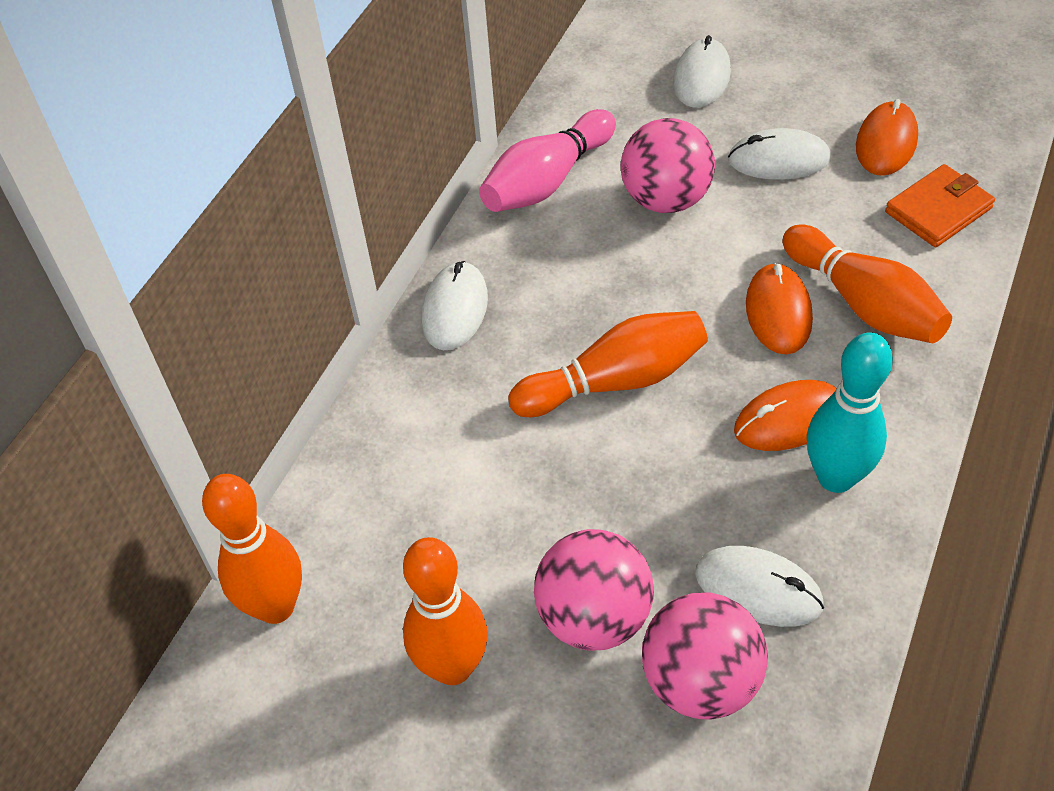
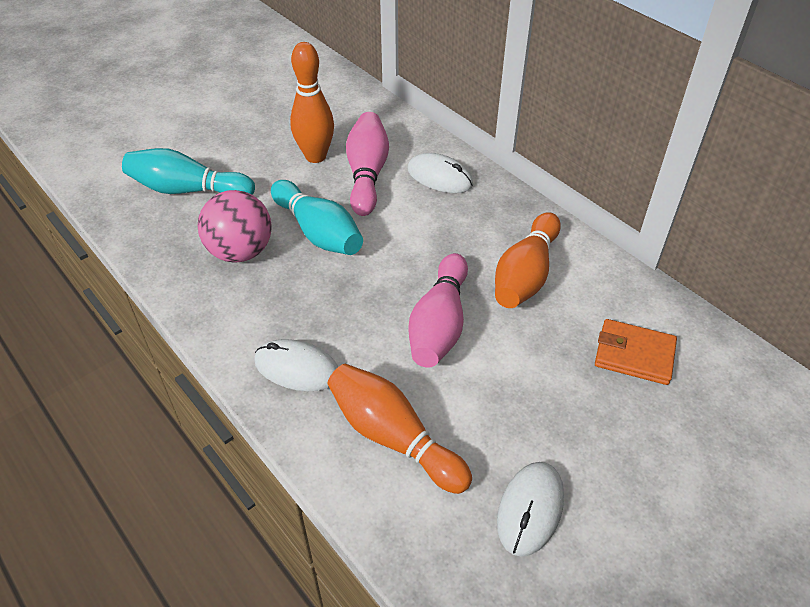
orange bowling pin: [202,474,302,624] [403,537,488,685] [509,311,708,417] [783,224,952,343] = 4 -> [290,42,334,163] [328,364,472,494] [495,212,561,308] = 3
orange mouse: [734,380,836,451] [746,263,813,355] [856,99,918,176] = 3 -> none = 0
pink ball: [534,529,654,651] [621,118,715,213] [642,592,768,720] = 3 -> [198,190,272,263] = 1
pink bowling pin: [479,109,616,212] = 1 -> [346,112,389,216] [408,253,468,368] = 2
turquoise bowling pin: [807,332,893,493] = 1 -> [122,148,255,195] [271,180,363,255] = 2
white mouse: [422,261,488,350] [673,35,731,108] [695,546,824,627] [728,128,831,180] = 4 -> [254,339,338,391] [407,153,473,193] [497,462,564,557] = 3

